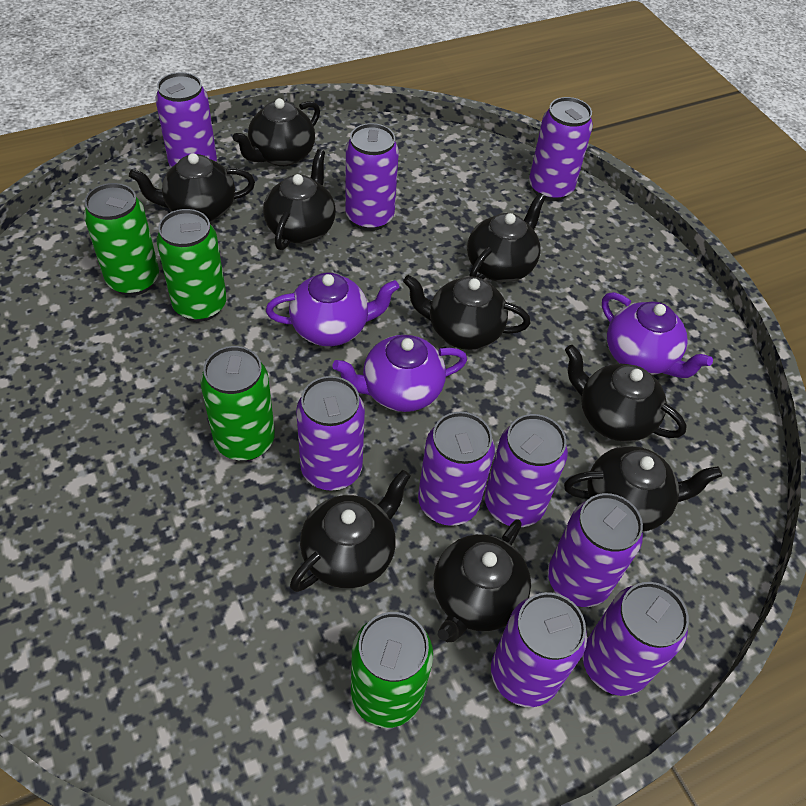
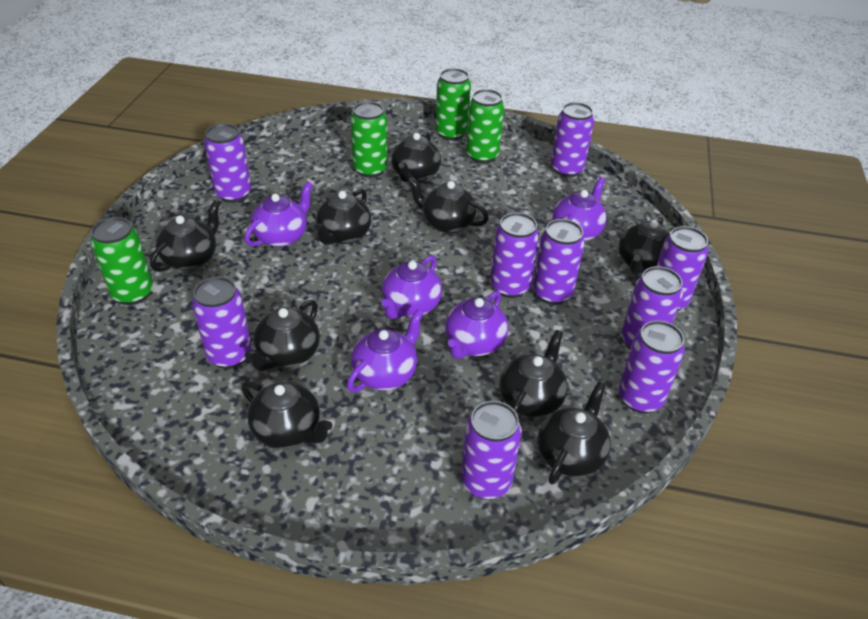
purple teapot: [266,272,399,346] [332,335,467,412] [602,292,713,378] = 3 -> [245,182,313,247] [347,309,424,392] [381,255,442,319] [445,291,508,359] [552,177,607,241] = 5

